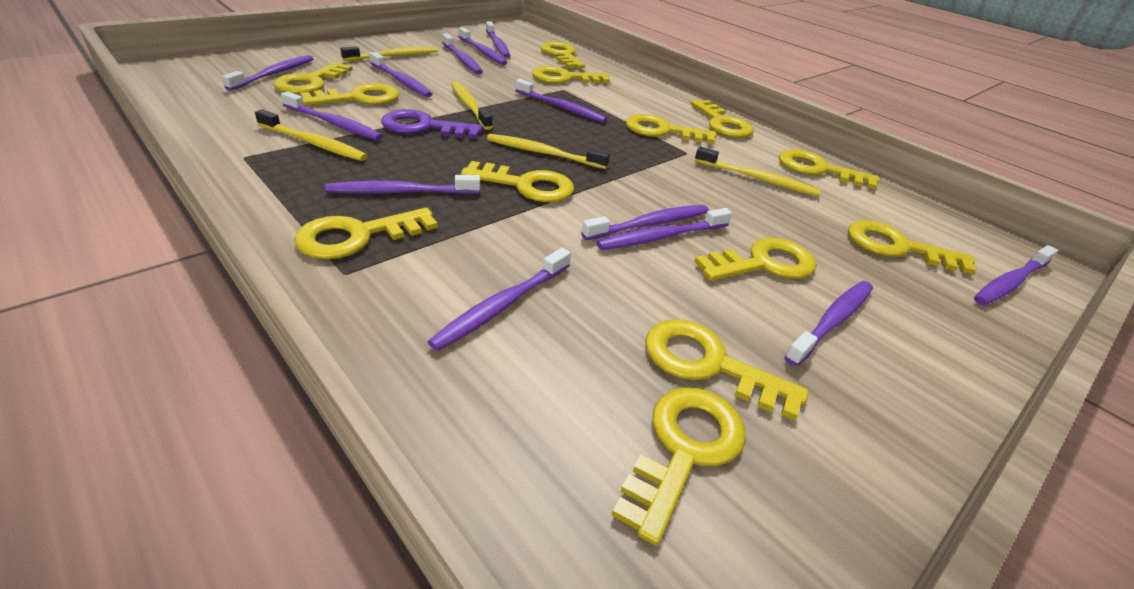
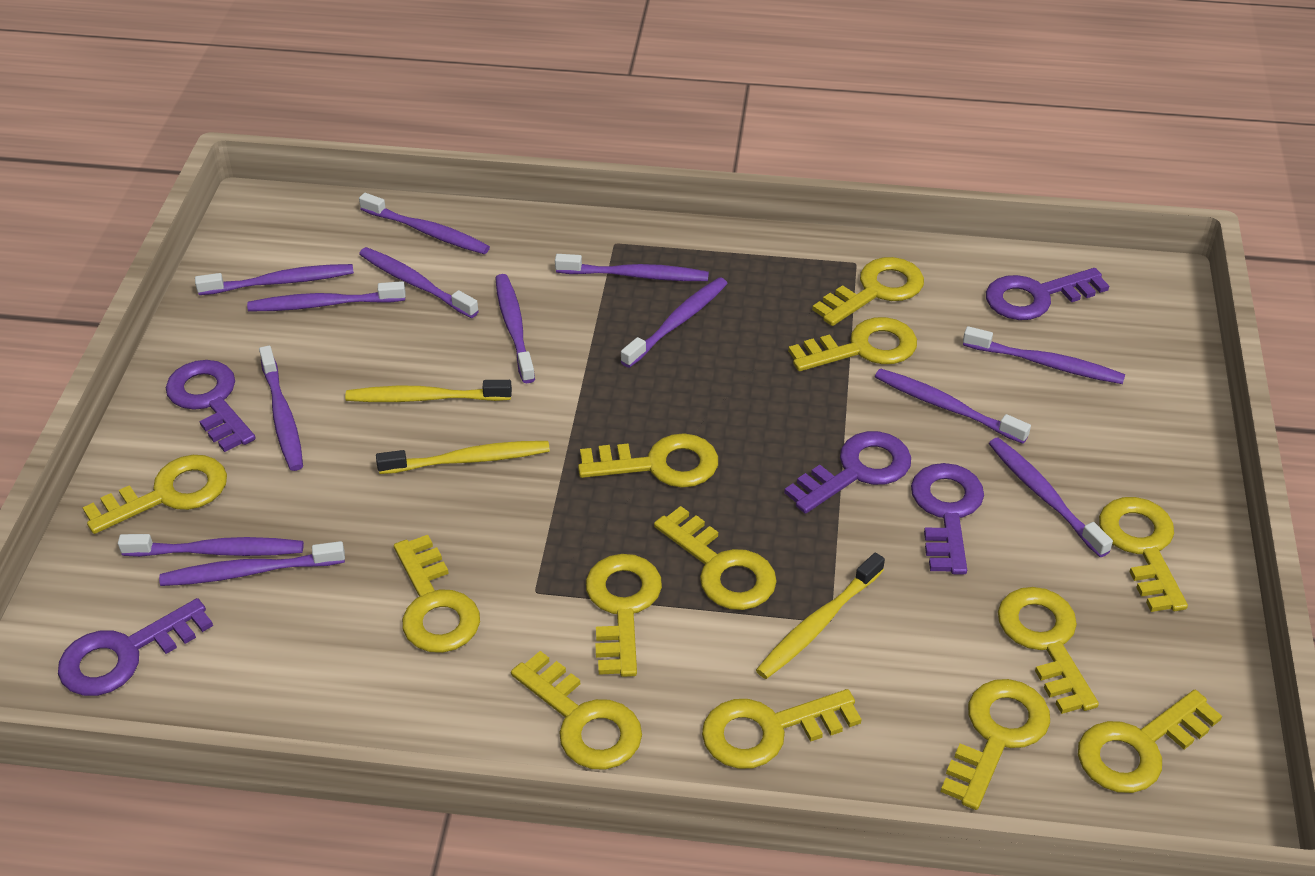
purple key: [381,109,483,139] = 1 -> [58,598,213,696] [166,360,256,452] [784,431,911,514] [911,463,984,574] [986,268,1109,320] = 5
yellow toothbrush: [255,109,368,161] [340,46,438,61] [451,81,493,130] [487,134,610,169] [695,147,821,196] = 5 -> [345,380,512,402] [376,441,550,474] [756,553,885,679] = 3

